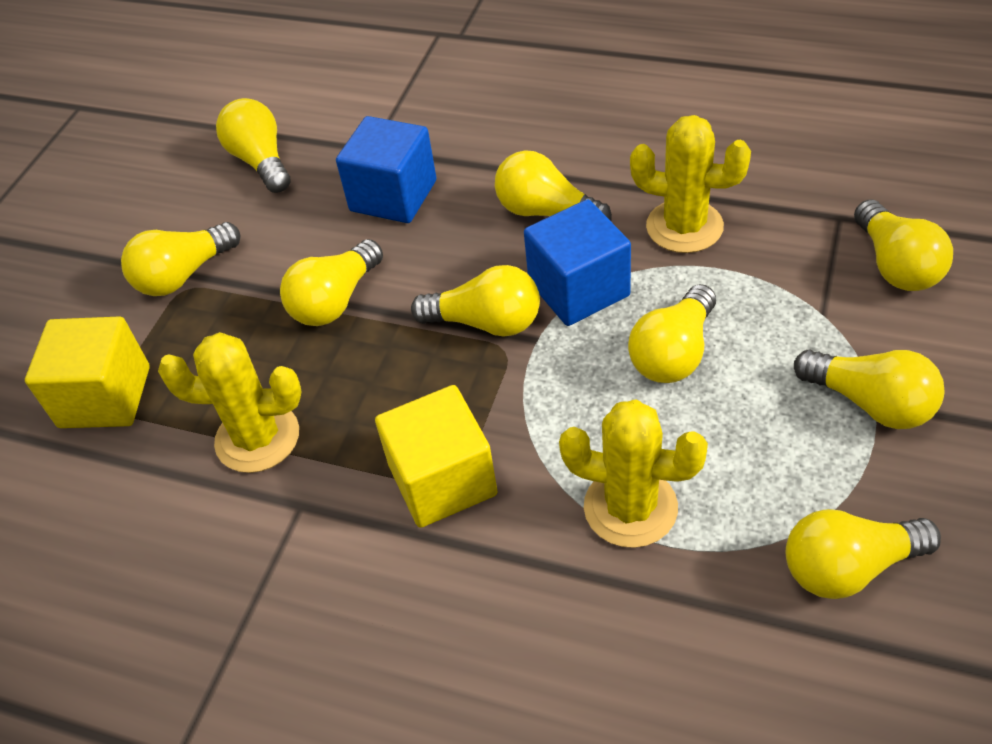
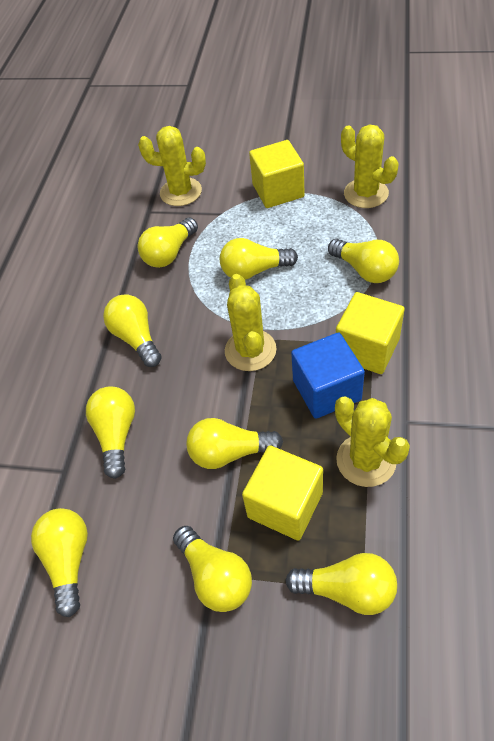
blue cube: [336,116,436,223] [524,199,631,326] = 2 -> [291,332,365,419] = 1
yellow cactus: [158,332,302,473] [559,400,708,548] [630,115,751,253] = 3 -> [138,126,206,206] [225,274,277,371] [335,396,410,487] [341,124,399,208] = 4
yellow cube: [25,316,150,428] [375,385,497,528] = 2 -> [242,446,323,541] [249,140,305,208] [336,292,405,374] = 3

